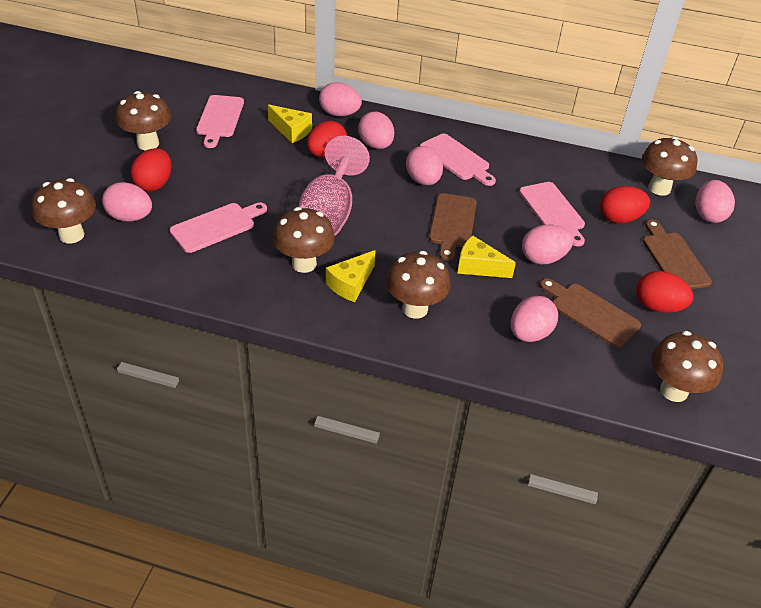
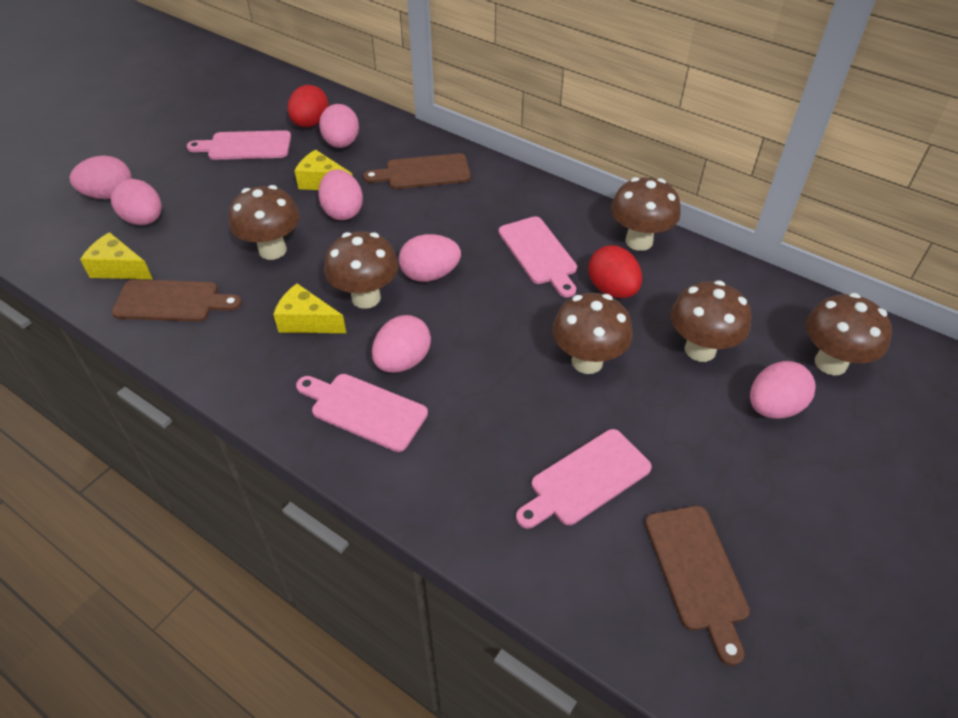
pink goblet: [298,136,370,236] = 1 -> none = 0
red egg: [131,148,172,191] [307,121,347,158] [600,186,650,223] [636,271,694,313] = 4 -> [287,85,329,127] [588,245,642,298] = 2

